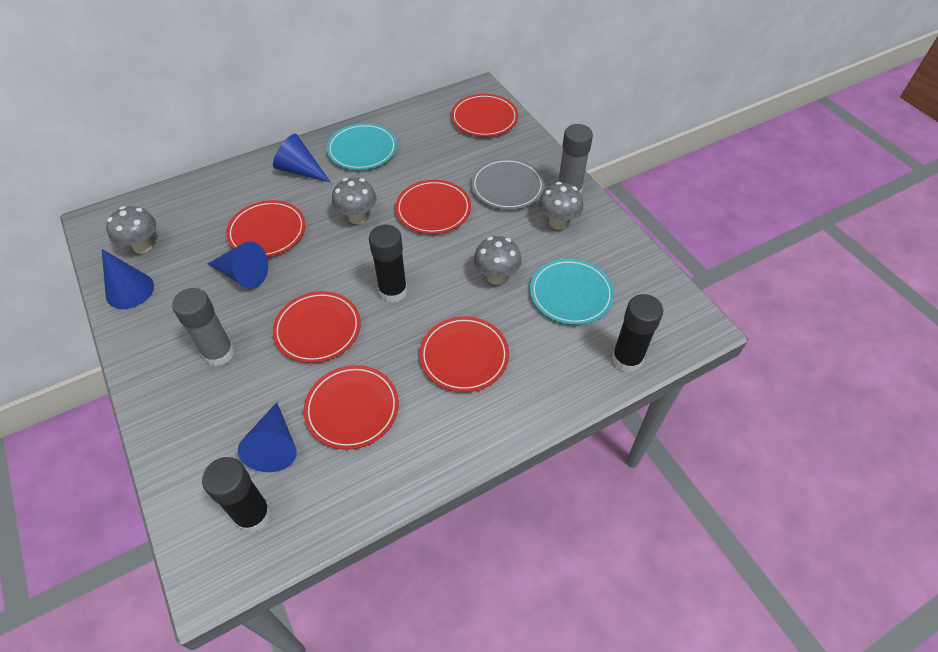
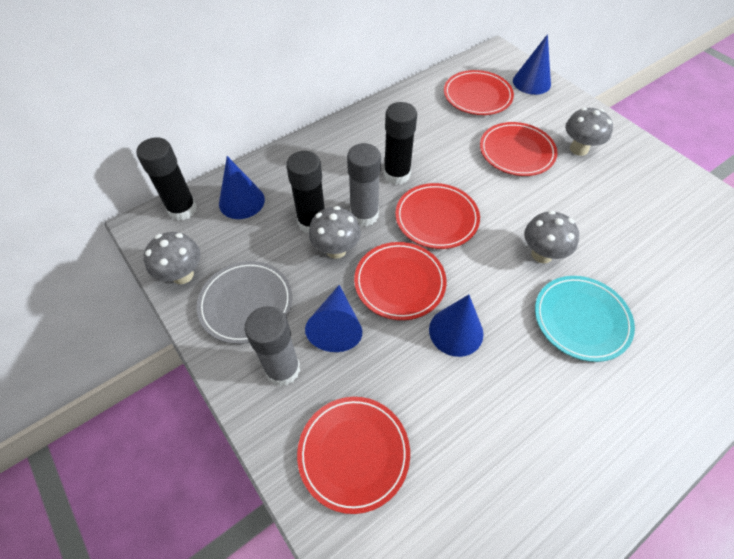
red plate: [226,200,305,257] [273,291,361,363] [304,365,399,450] [395,180,471,234] [419,316,509,392] [451,94,518,137] = 6 -> [297,397,410,514] [354,242,447,320] [395,183,480,249] [444,70,514,115] [480,122,557,176] = 5
turquoise plate: [327,123,397,170] [530,258,614,325] = 2 -> [535,276,635,362] = 1

